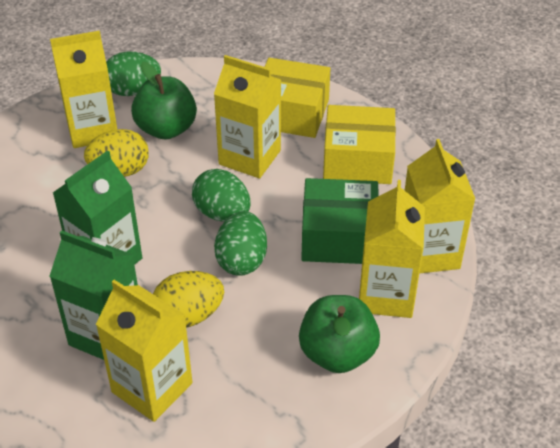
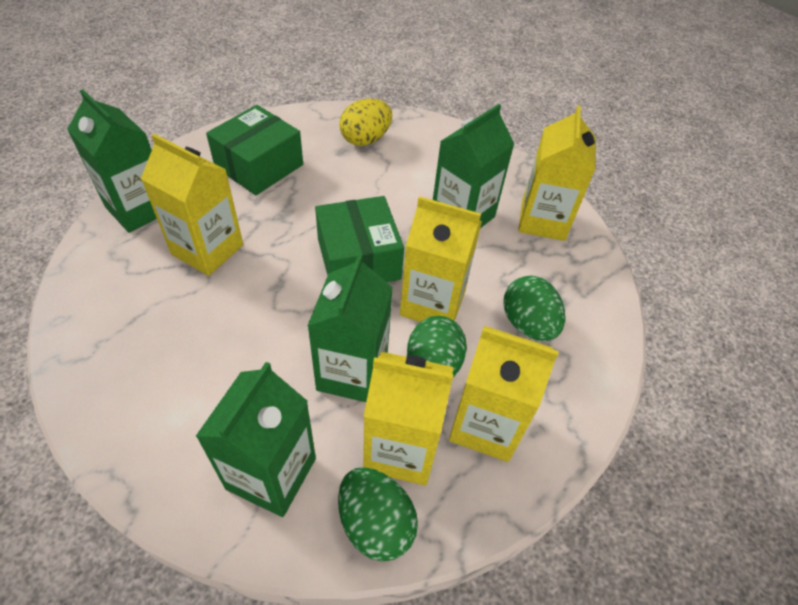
green apple: [131,61,197,139] [299,295,380,373] = 2 -> none = 0
green box: [301,178,378,264] = 1 -> [206,105,303,195] [315,196,404,282] = 2
green carton: [50,230,138,360] [53,150,142,265] = 2 -> [67,89,157,233] [196,362,316,517] [307,254,393,402] [433,104,514,228] = 4
yellow box: [264,58,330,138] [323,105,396,184] = 2 -> none = 0
yellow egg: [84,129,149,177] [153,271,224,328] = 2 -> [339,99,392,146] = 1

